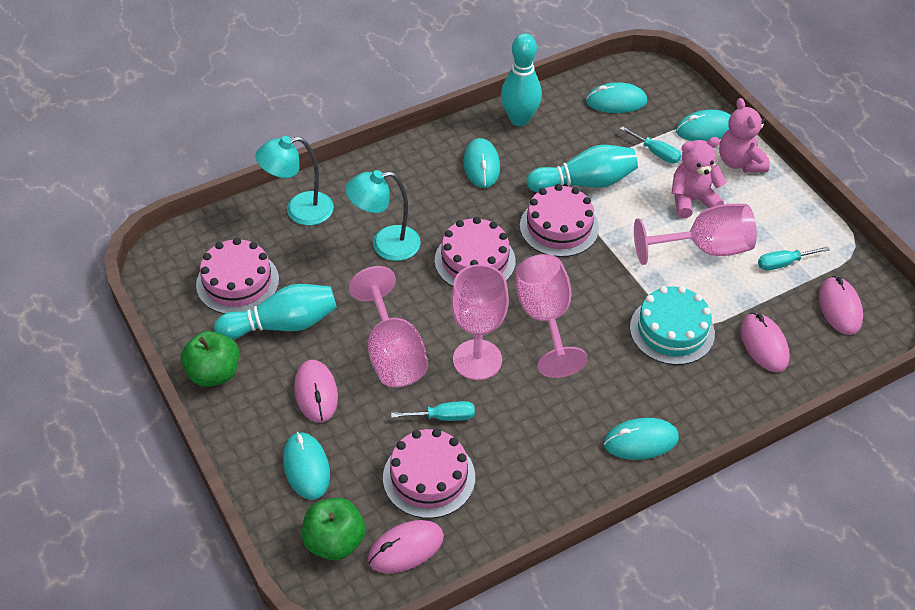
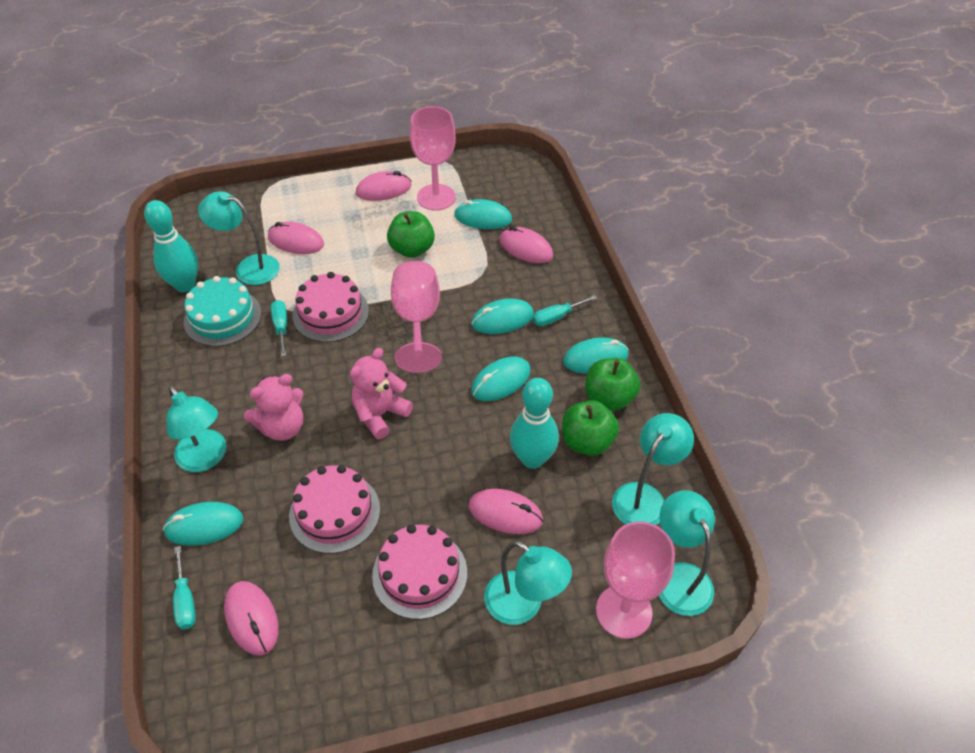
green apple: [181,331,239,387] [302,498,366,561] = 2 -> [387,211,435,258] [562,400,619,456] [585,358,640,411] = 3
pink cake: [196,238,279,314] [383,429,475,518] [435,217,515,287] [520,184,599,257] = 4 -> [289,465,380,554] [293,272,369,342] [372,524,467,619] = 3
pink goblet: [349,266,428,387] [451,264,509,380] [515,254,588,378] [634,204,757,265] = 4 -> [391,261,442,373] [410,106,456,211] [596,521,675,639] = 3
pink mouse: [294,360,338,423] [368,520,444,573] [740,313,790,372] [819,276,863,335] = 4 -> [224,581,279,656] [268,222,324,254] [356,171,411,201] [469,489,543,534] [499,226,553,263] = 5
turquoise bowling pin: [214,284,337,340] [501,33,542,126] [526,145,638,192] = 3 -> [144,200,198,292] [510,378,559,469] = 2
turquoise lamp: [255,136,334,226] [345,170,421,261] = 2 -> [166,385,226,472] [198,191,280,285] [484,540,572,625] [612,413,694,525] [658,490,715,616] = 5

